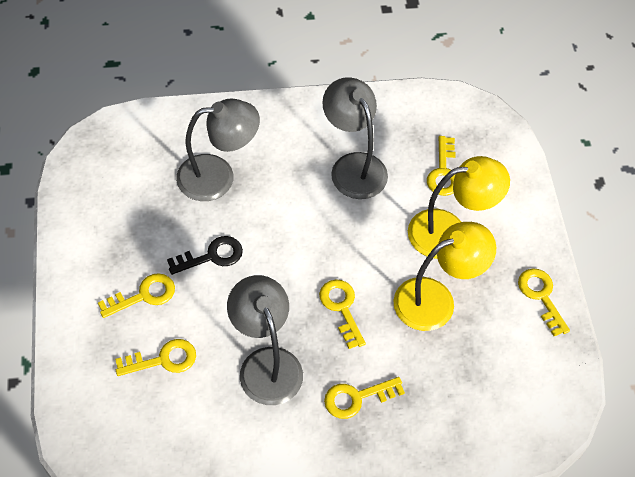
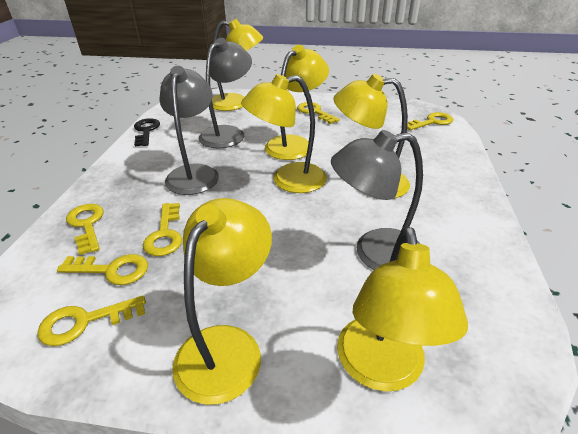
yellow lamp: [393,222,496,331] [408,156,510,259] = 2 -> [172,198,272,405] [212,19,263,111] [241,74,327,193] [265,45,329,160] [334,74,410,199] [337,226,468,392] = 6

